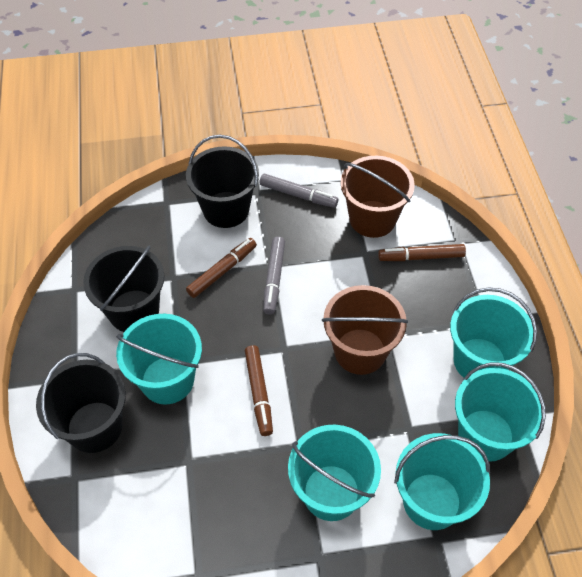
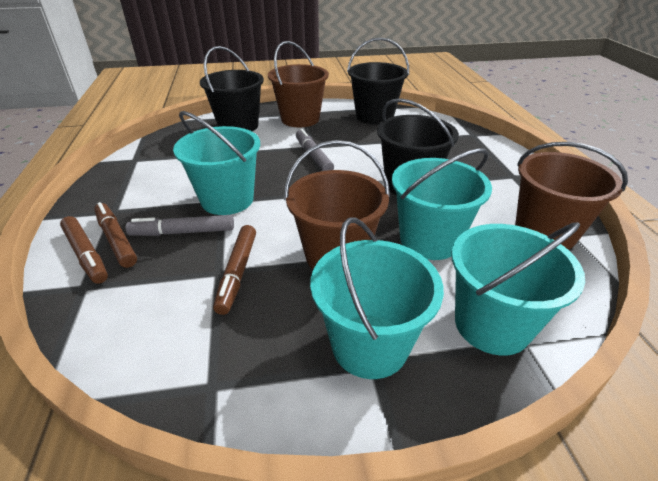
brown bucket: [322,285,408,375] [341,156,415,238] = 2 -> [268,41,329,127] [284,140,390,270] [515,142,628,250] = 3
turquoise bucket: [116,314,202,405] [288,425,381,521] [394,433,490,530] [450,287,537,378] [455,362,546,462] = 5 -> [173,111,260,215] [310,217,444,379] [392,148,492,260] [451,222,585,355] = 4

